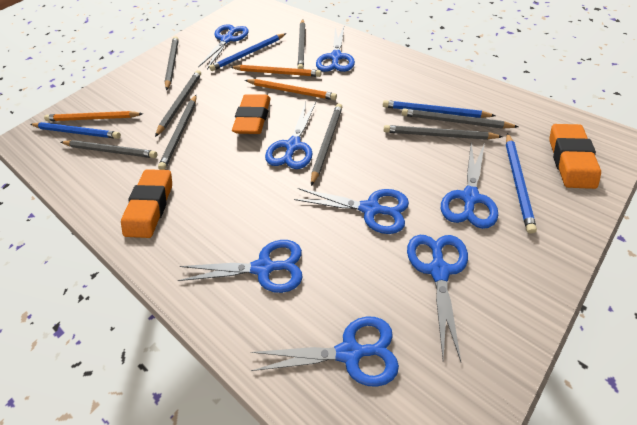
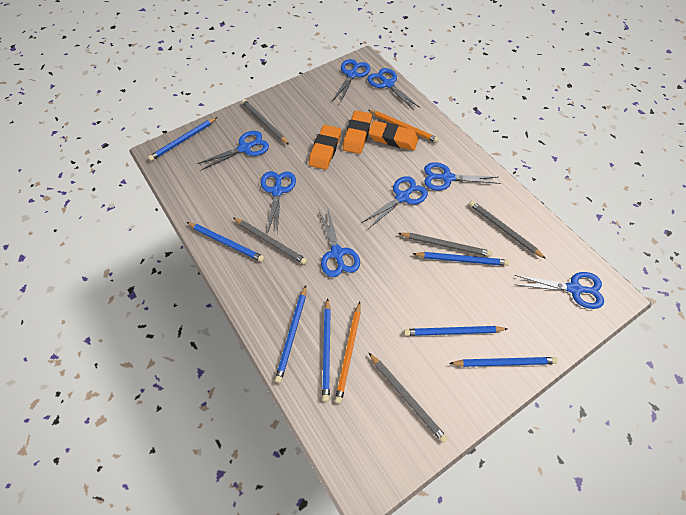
blue pencil: [30,122,121,139] [209,33,287,71] [383,100,495,118] [506,133,537,234] = 4 -> [148,117,217,161] [186,222,265,262] [275,285,306,383] [322,298,331,402] [404,326,507,336] [413,252,509,266] [449,357,558,367] = 7
grey pencil: [61,140,157,158] [155,70,201,137] [158,95,196,170] [164,36,179,90] [297,20,305,69] [311,104,342,186] [384,125,503,140] [401,108,519,129] = 8 -> [234,218,307,265] [242,99,289,145] [369,353,448,443] [398,233,492,257] [469,201,546,259] = 5
orange pencil: [44,111,143,121] [231,65,322,77] [245,79,337,100] = 3 -> [335,302,361,404] [368,110,439,143] = 2

